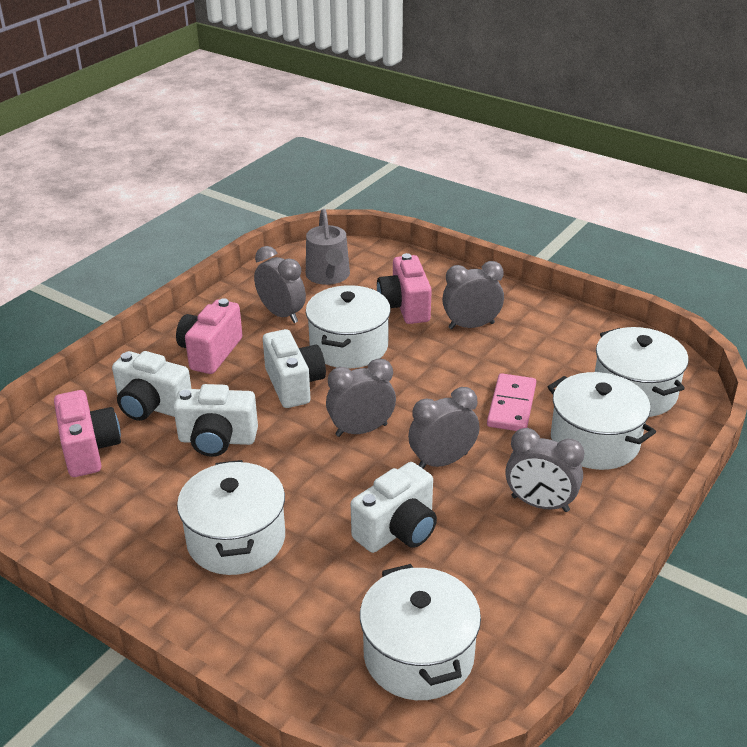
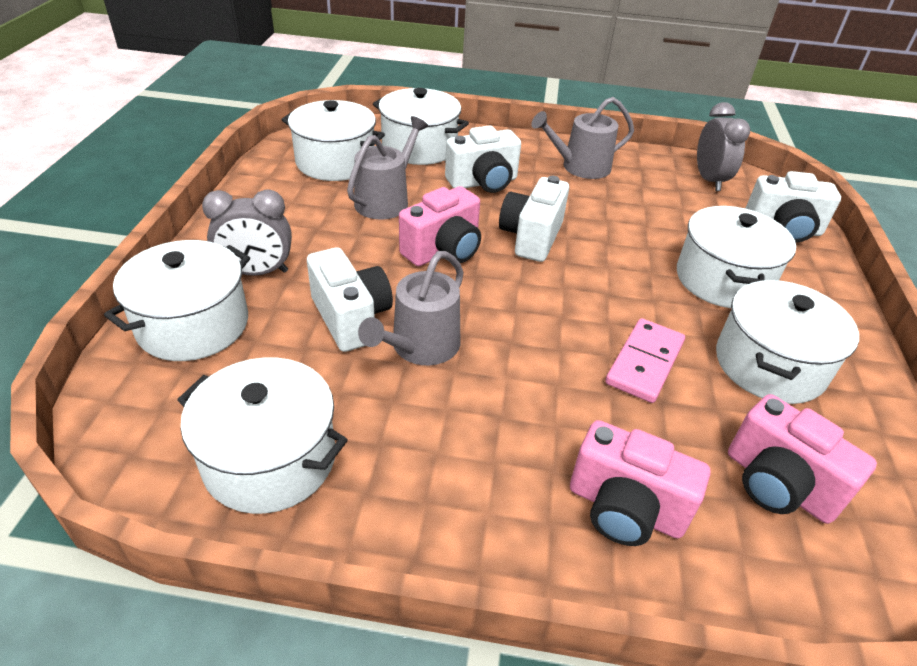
grey clock: [254,246,306,323] [326,358,396,437] [408,387,479,469] [442,261,504,329] [505,428,584,512] = 5 -> [202,189,292,275] [697,102,750,191] = 2
grey watering can: [306,209,350,285] = 1 -> [347,116,428,220] [358,251,464,365] [531,97,634,179] = 3
white pot: [177,460,285,575] [306,285,391,368] [360,564,481,700] [548,372,656,470] [595,327,689,417] = 5 -> [104,240,250,361] [177,357,348,514] [282,100,385,181] [373,88,469,165] [677,206,796,308] [716,280,859,404] = 6

